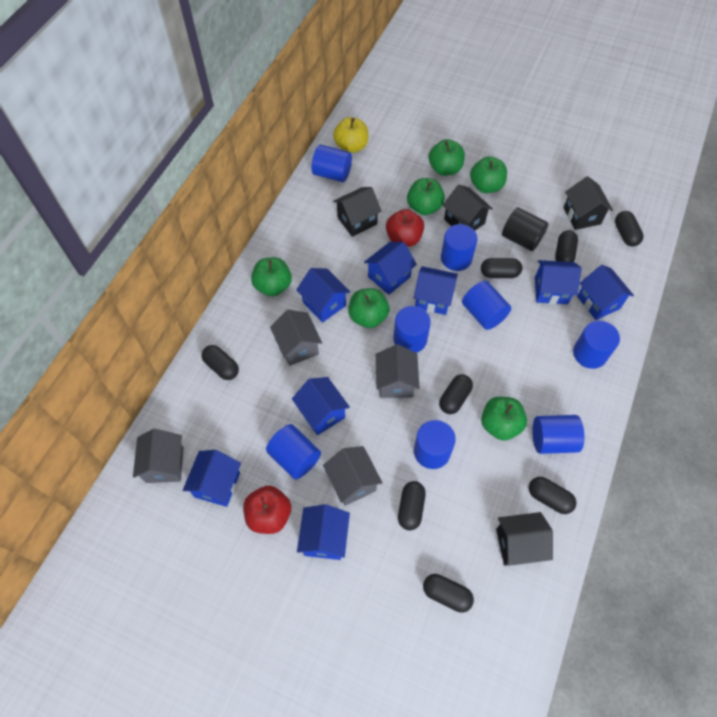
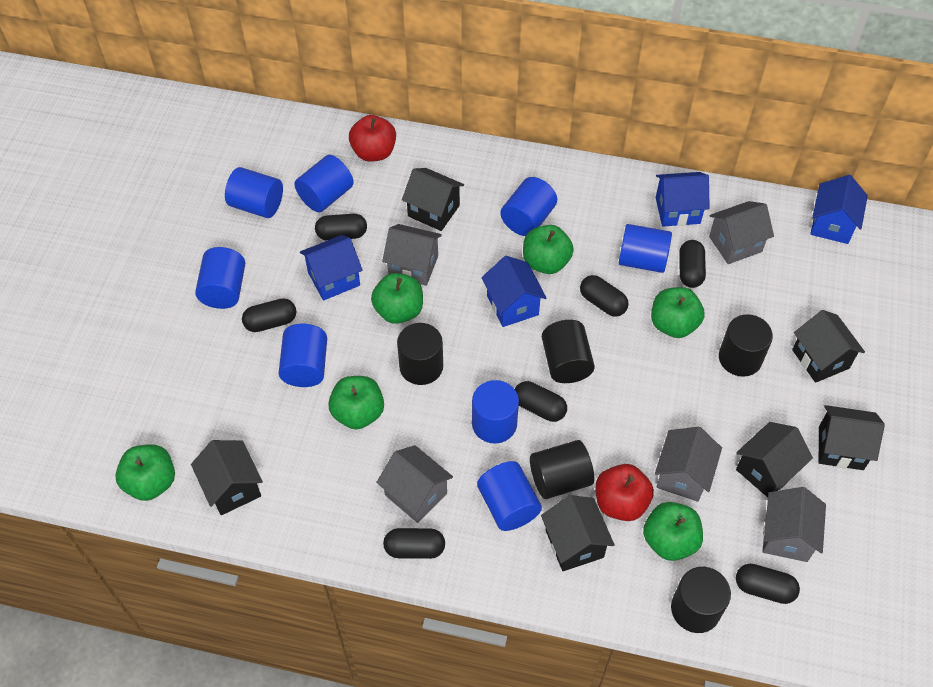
black capsule: [201,345,239,380] [398,481,426,530] [423,574,474,613] [439,374,473,414] [481,258,522,278] [529,477,576,514] [555,230,578,262] [615,211,644,247] = 8 -> [242,298,296,332] [315,214,367,241] [383,528,445,559] [515,381,567,422] [580,275,629,317] [679,240,706,288] [736,564,800,604] = 7
black cylinder: [502,207,548,251] = 1 -> [397,323,443,385] [530,440,594,499] [542,320,595,383] [671,567,731,633] [719,314,773,377] = 5
black house: [333,187,382,237] [442,185,493,231] [496,512,553,566] [563,176,613,230] = 4 -> [191,440,263,515] [402,168,464,231] [541,495,615,571] [736,422,813,497] [792,310,865,383] [819,405,885,470] = 6
blue house: [183,450,241,507] [292,377,350,435] [296,268,350,323] [297,504,350,560] [364,242,417,295] [414,266,458,315] [535,260,582,304] [577,265,634,320] = 8 -> [300,235,363,301] [482,256,546,327] [656,172,710,226] [810,175,868,244] = 4
grey house: [133,429,184,483] [270,310,322,366] [323,446,383,506] [376,344,419,398] = 4 -> [376,445,453,523] [382,224,442,286] [655,427,722,502] [709,201,774,264] [762,487,826,562] = 5
yellow apple: [333,117,368,153] = 1 -> none = 0

